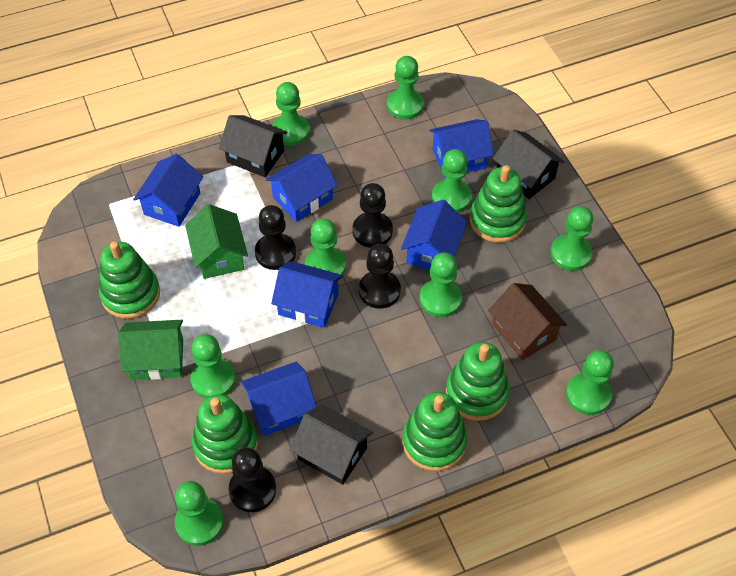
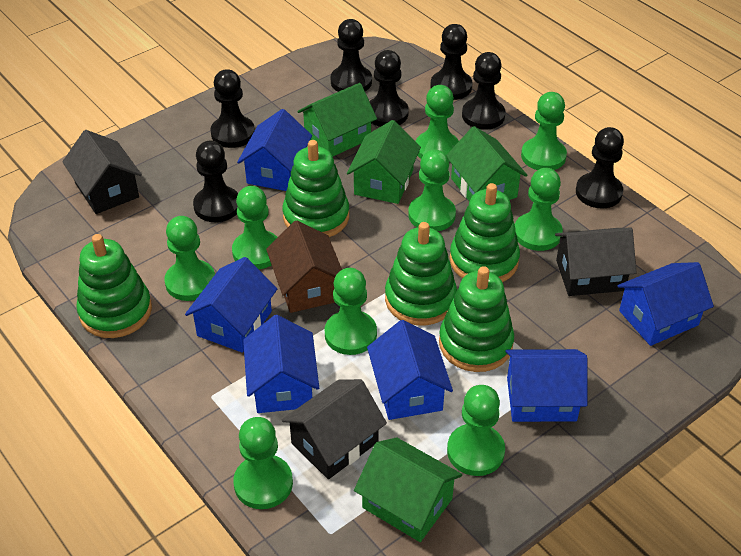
black pawn: [228,447,276,512] [255,205,296,270] [352,183,393,248] [359,244,401,309] = 4 -> [193,141,238,222] [210,69,255,148] [331,19,372,92] [369,50,409,127] [430,24,472,100] [462,52,506,130] [576,127,624,208] = 7
green house: [118,320,183,380] [185,204,248,279] = 2 -> [298,83,377,157] [347,120,421,204] [354,437,462,542] [447,126,527,201] = 4

